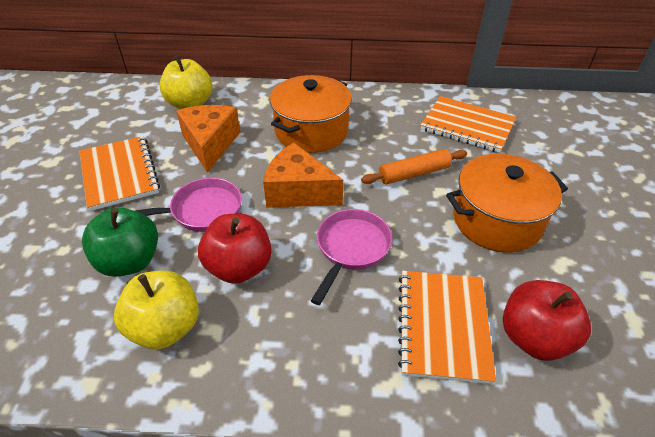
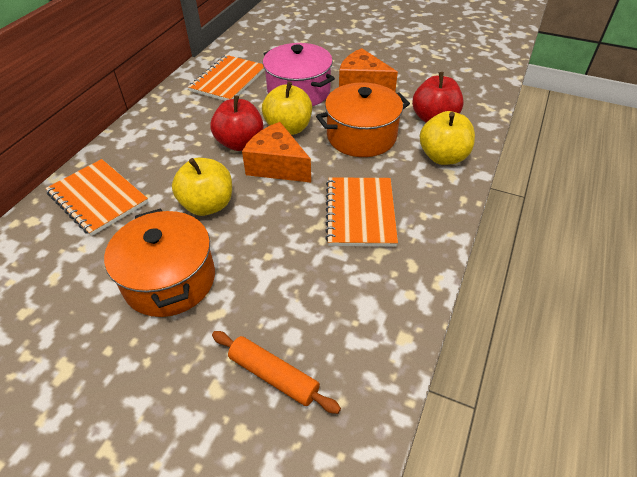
green apple: [82,207,158,277] = 1 -> none = 0
pink pan: [136,178,242,232] [311,209,392,305] = 2 -> none = 0
pink pot: none = 0 -> [263,43,335,106] = 1
yellow apple: [114,270,199,350] [160,55,212,109] = 2 -> [172,158,232,216] [262,82,312,135] [420,111,475,165] = 3

